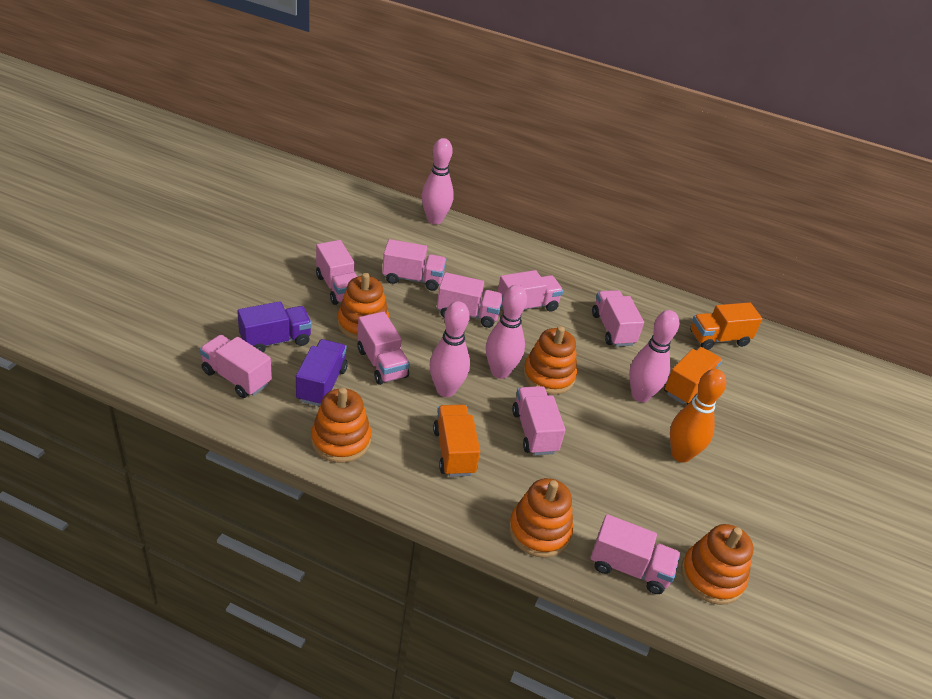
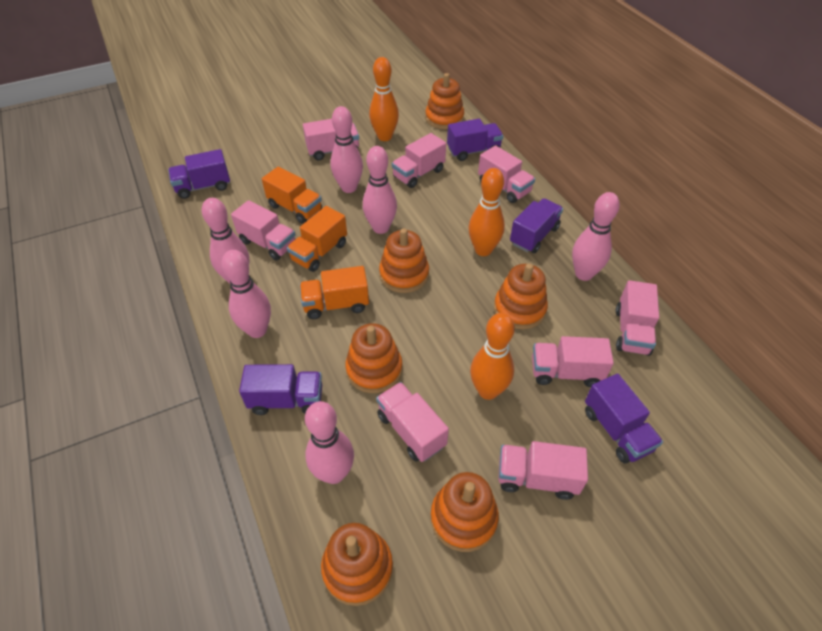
orange bowling pin: [670,369,726,463] = 1 -> [369,57,399,141] [469,168,505,256] [470,313,515,400] = 3
orange stacking toy: [311,388,372,463] [337,273,390,340] [509,478,573,558] [523,326,577,395] [681,524,754,605] = 5 -> [321,523,393,606] [345,323,402,393] [379,228,429,293] [425,73,464,129] [431,472,499,552] [494,263,548,329] = 6
pink bowling pin: [421,138,454,225] [430,301,470,397] [486,285,527,379] [629,310,679,402] = 4 -> [202,198,250,284] [222,250,271,338] [305,401,354,484] [331,106,363,193] [363,146,397,234] [572,192,620,281] = 6
pink truck: [199,335,272,398] [316,240,357,305] [358,312,410,385] [382,239,446,291] [437,272,504,328] [497,270,563,312] [512,386,566,455] [591,514,680,594] [592,290,644,347] = 9 -> [231,200,295,260] [303,119,359,160] [376,382,449,462] [392,133,446,188] [478,145,535,203] [498,441,588,500] [532,336,614,387] [616,280,659,356] = 8
purple truck: [237,301,312,353] [296,339,347,407] = 2 -> [168,149,230,199] [239,364,322,415] [447,119,503,161] [510,198,563,253] [585,374,663,463] = 5

